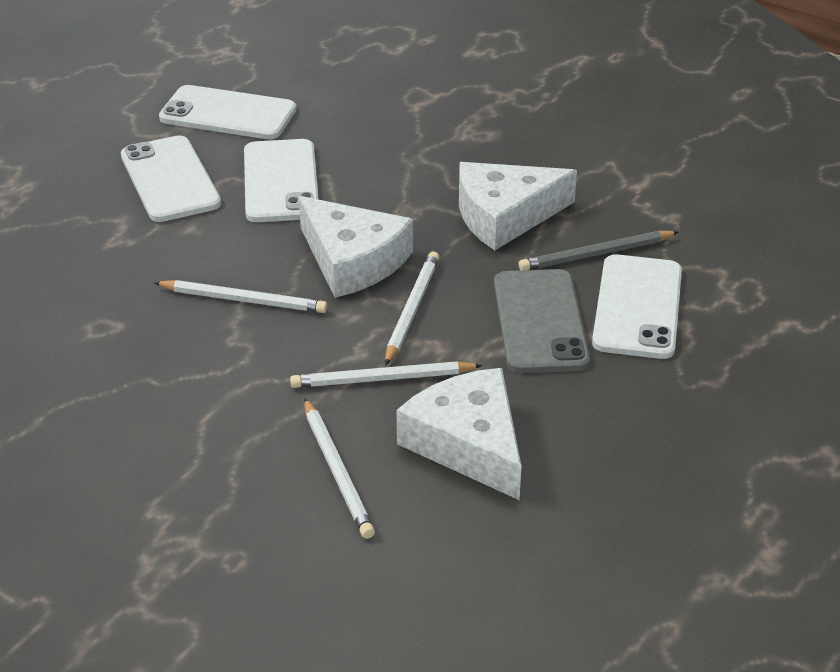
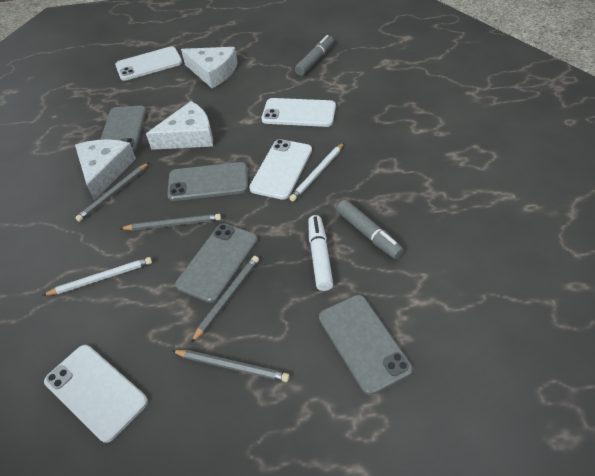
grey marker: none = 0 -> [295,35,334,76] [337,200,404,259] = 2
grey pencil: [519,231,679,270] = 1 -> [75,162,149,222] [119,214,221,230] [172,350,290,382] [191,256,259,343] = 4
grey phone: [494,269,590,373] = 1 -> [100,106,146,152] [167,162,248,201] [175,224,258,303] [319,295,413,395] = 4
white marker: none = 0 -> [308,215,333,291] = 1
white pencil: [154,280,328,313] [290,361,483,388] [304,398,375,539] [385,251,440,366] = 4 -> [42,257,152,296] [289,143,344,201] = 2

